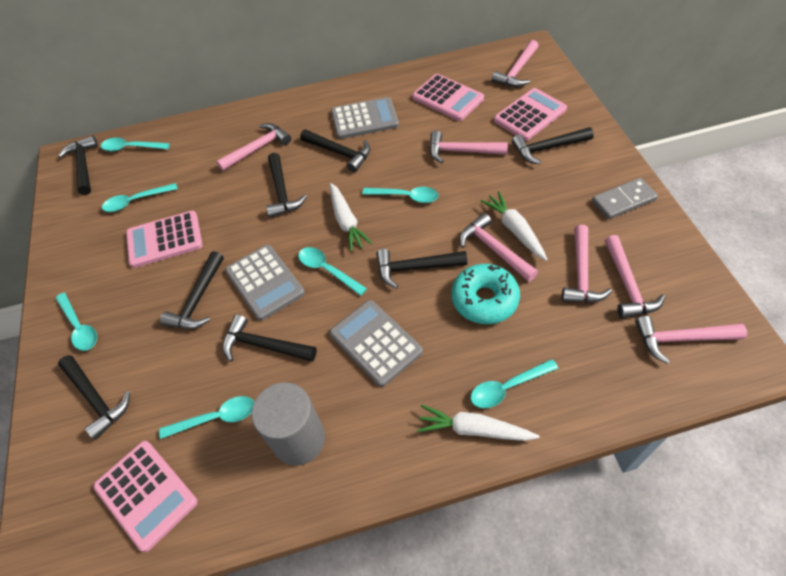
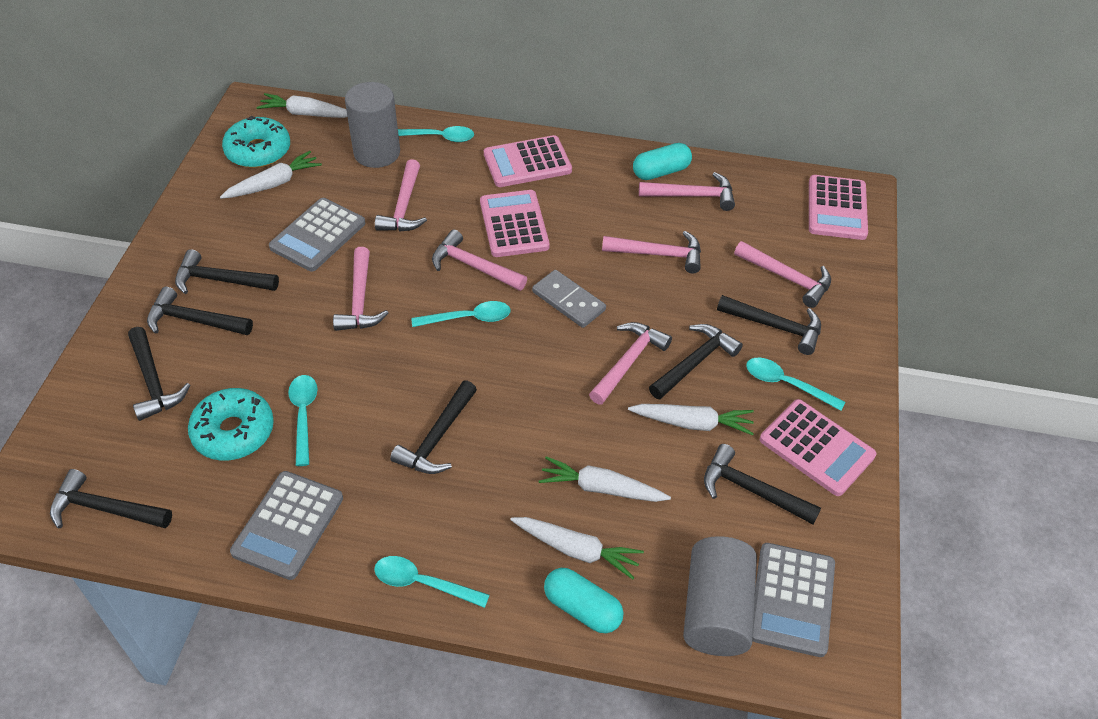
grey cylinder: [251,382,325,466] = 1 -> [345,82,400,168] [683,536,757,656] = 2
turquoise capsule: none = 0 -> [544,568,624,633] [633,143,692,180] = 2
turquoise donut: [451,264,520,324] = 1 -> [188,388,274,461] [222,116,290,168] = 2
turquoise spoon: [55,293,97,351] [101,138,170,151] [102,183,178,212] [159,396,254,439] [298,247,367,296] [362,187,439,203] [470,359,558,408] = 7 -> [288,375,318,466] [374,556,490,608] [398,126,474,142] [411,301,511,327] [746,358,845,411] = 5
white carrot: [330,183,372,252] [417,405,540,441] [481,191,548,261] = 3 -> [220,151,322,199] [256,93,347,118] [510,517,644,579] [539,456,671,502] [628,404,754,435] = 5

